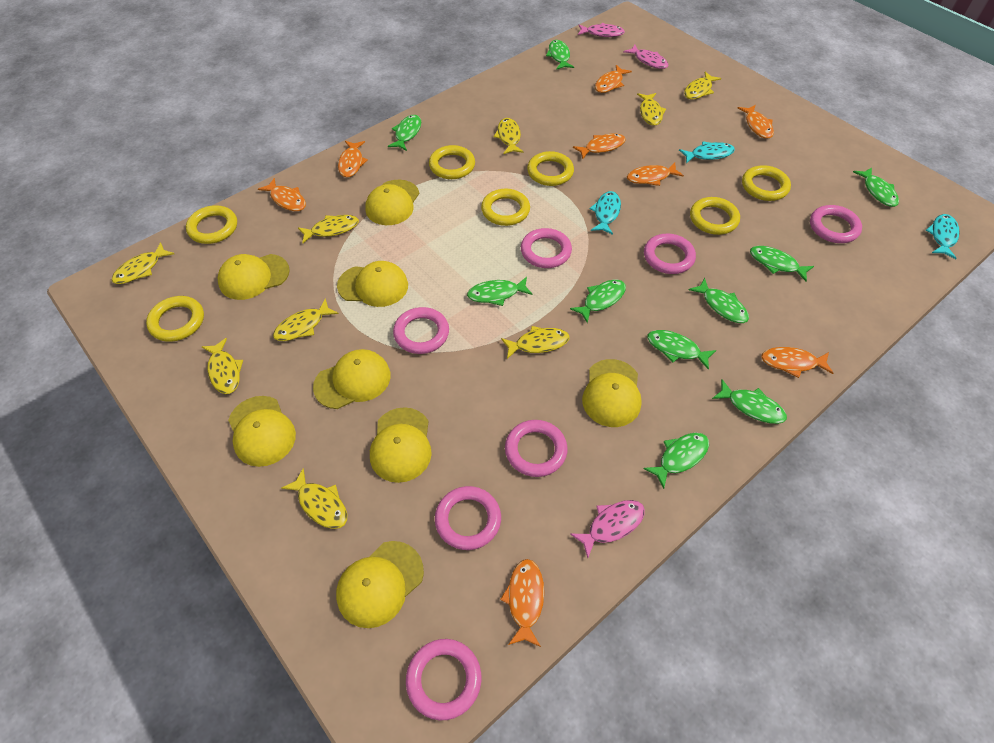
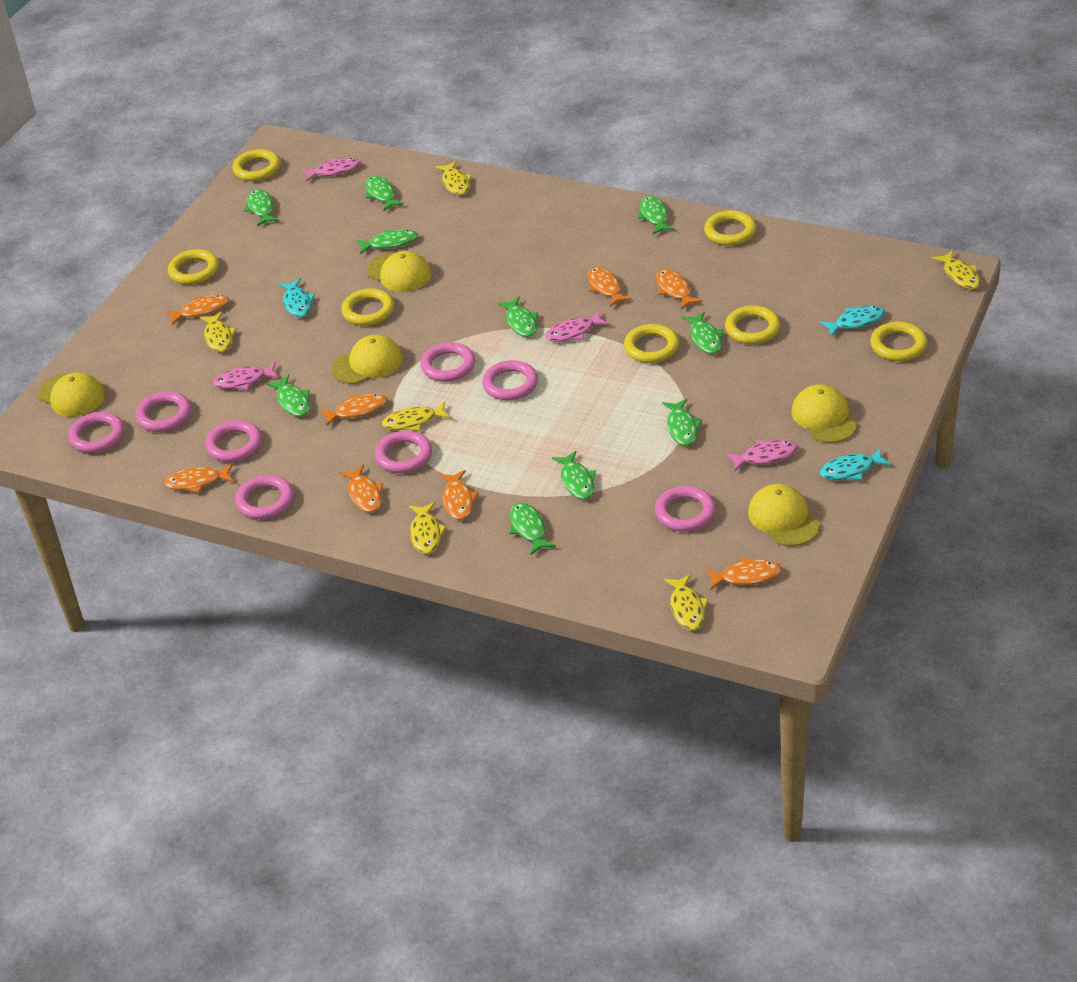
pink fish: [570,500,645,558] [578,23,625,37] [623,45,669,69] = 3 -> [212,362,279,390] [302,158,361,182] [545,311,610,342] [726,440,798,471] = 4
pink ring: [393,307,449,354] [406,639,481,720] [435,486,501,550] [505,420,567,477] [521,228,572,268] [644,234,696,274] [810,205,862,243] = 7 -> [68,412,124,453] [135,391,191,432] [205,420,262,462] [235,475,294,519] [375,430,432,473] [421,342,475,382] [482,360,538,400] [655,486,715,532] = 8
yellow cap: [218,254,290,300] [228,396,296,467] [313,349,390,409] [336,541,424,628] [337,261,408,307] [365,180,419,225] [370,407,432,483] [582,359,642,427] = 8 -> [38,372,105,417] [332,335,403,384] [367,251,431,292] [748,484,820,546] [791,384,858,443] = 5
yellow fish: [112,242,174,284] [202,338,243,394] [273,298,339,341] [281,468,347,529] [298,215,359,243] [494,118,524,154] [501,326,569,359] [637,93,666,126] [684,72,721,99] = 9 -> [200,311,236,352] [382,402,451,431] [409,502,447,554] [436,161,472,195] [664,574,708,630] [932,251,981,289] = 6

